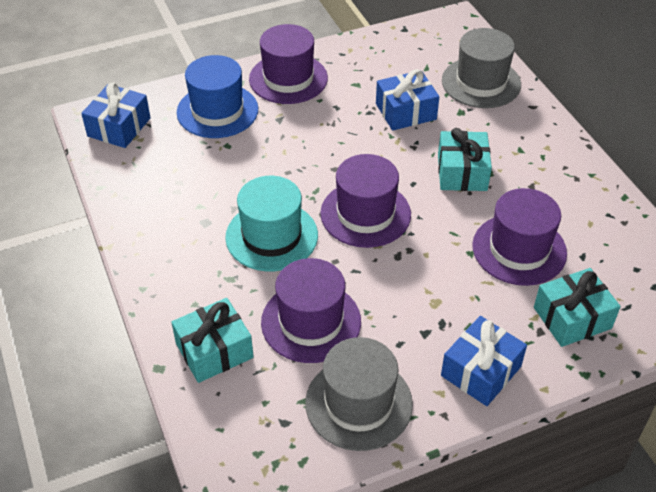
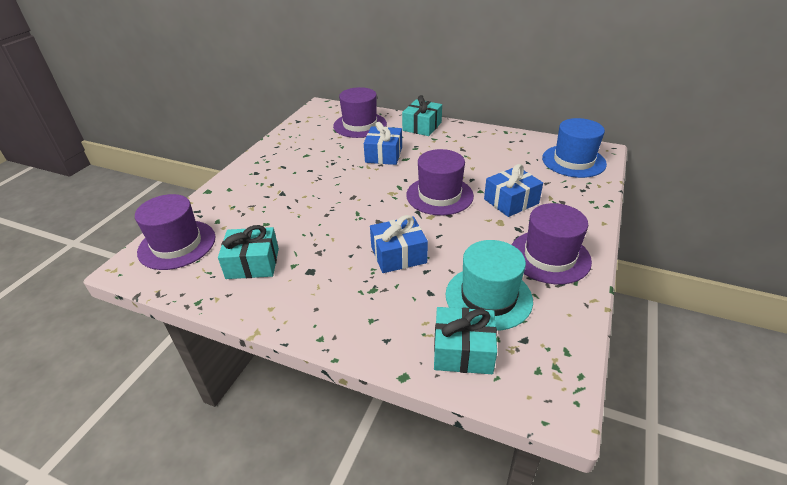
grey hat: [305,337,413,451] [442,28,521,108] = 2 -> none = 0

